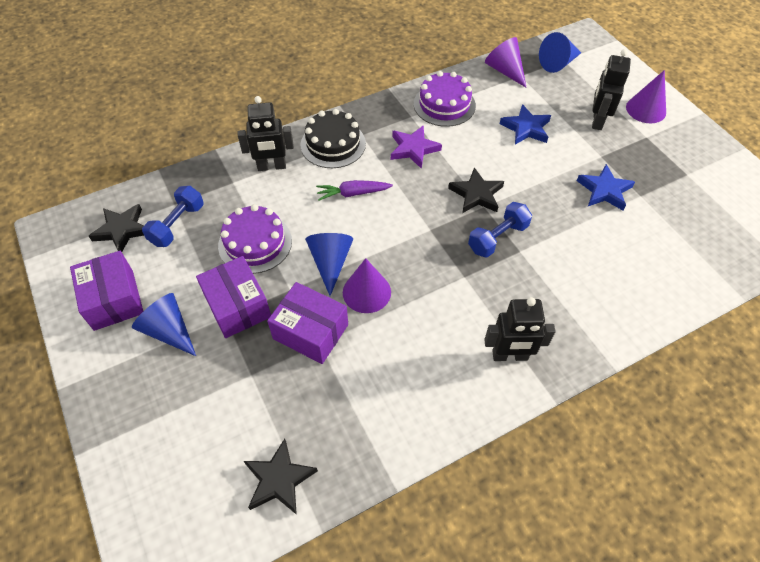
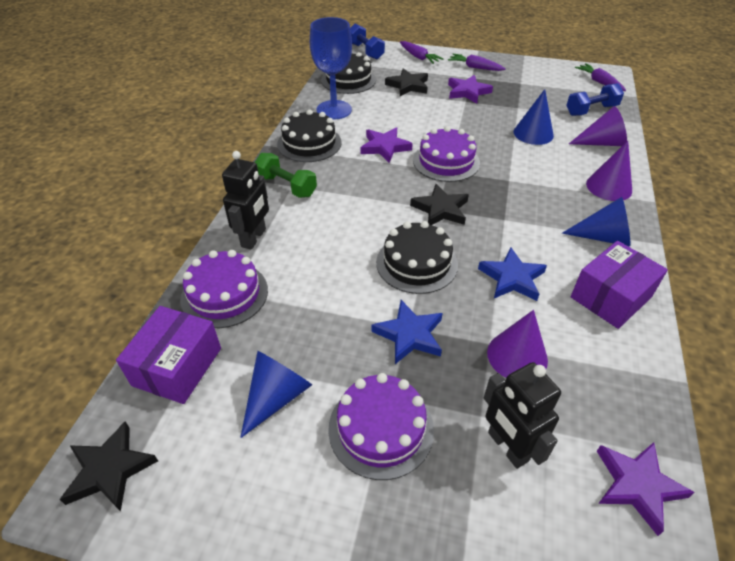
black cake: [300,109,366,168] = 1 -> [277,110,341,162] [321,52,376,94] [376,221,458,294] = 3
black robot: [238,96,294,171] [484,297,556,361] [592,49,631,130] = 3 -> [222,151,269,250] [484,362,561,469] = 2
blue goblet: none = 0 -> [310,17,352,120] = 1
green dumbbell: none = 0 -> [255,153,317,198] = 1
purple box: [70,251,143,331] [196,256,271,338] [267,282,348,364] = 3 -> [116,306,221,404] [571,241,668,329] = 2
purple cake: [218,204,292,274] [414,71,476,127] = 2 -> [180,250,268,328] [328,373,434,480] [413,126,480,182] = 3
purple carrot: [316,180,393,201] = 1 -> [400,41,443,64] [448,54,506,71] [575,63,626,91] = 3
purple star: [391,125,442,169] = 1 -> [360,127,413,163] [448,75,493,104] [597,442,695,536] = 3

